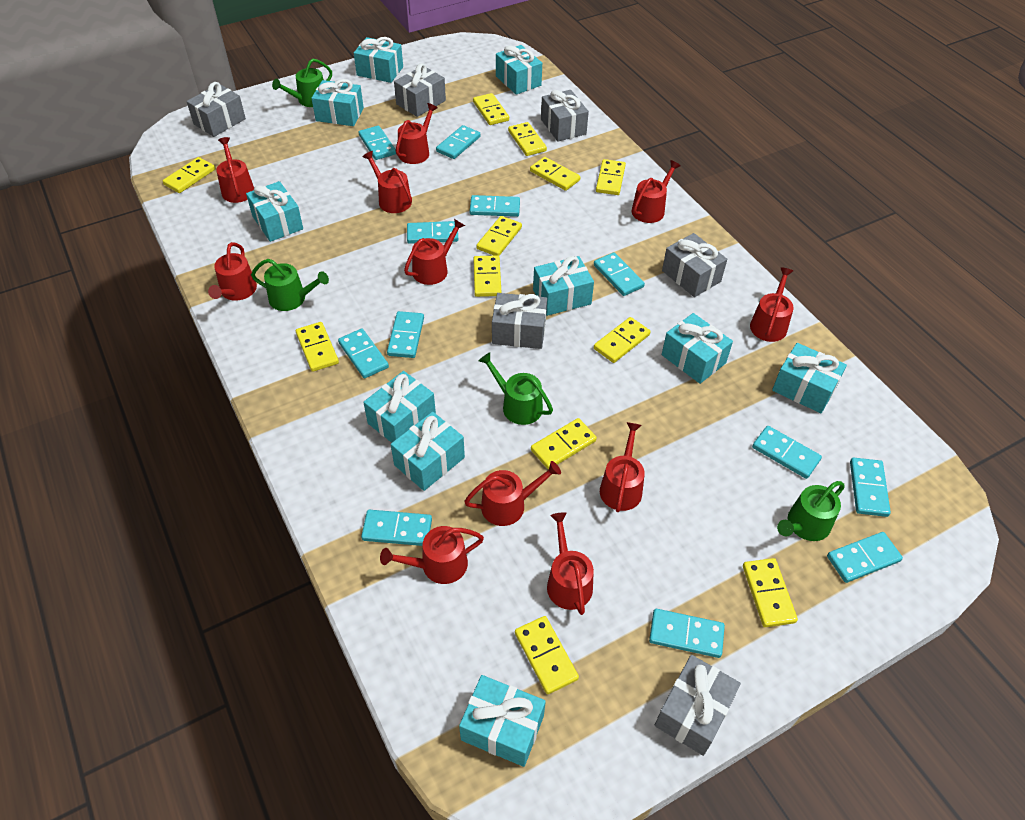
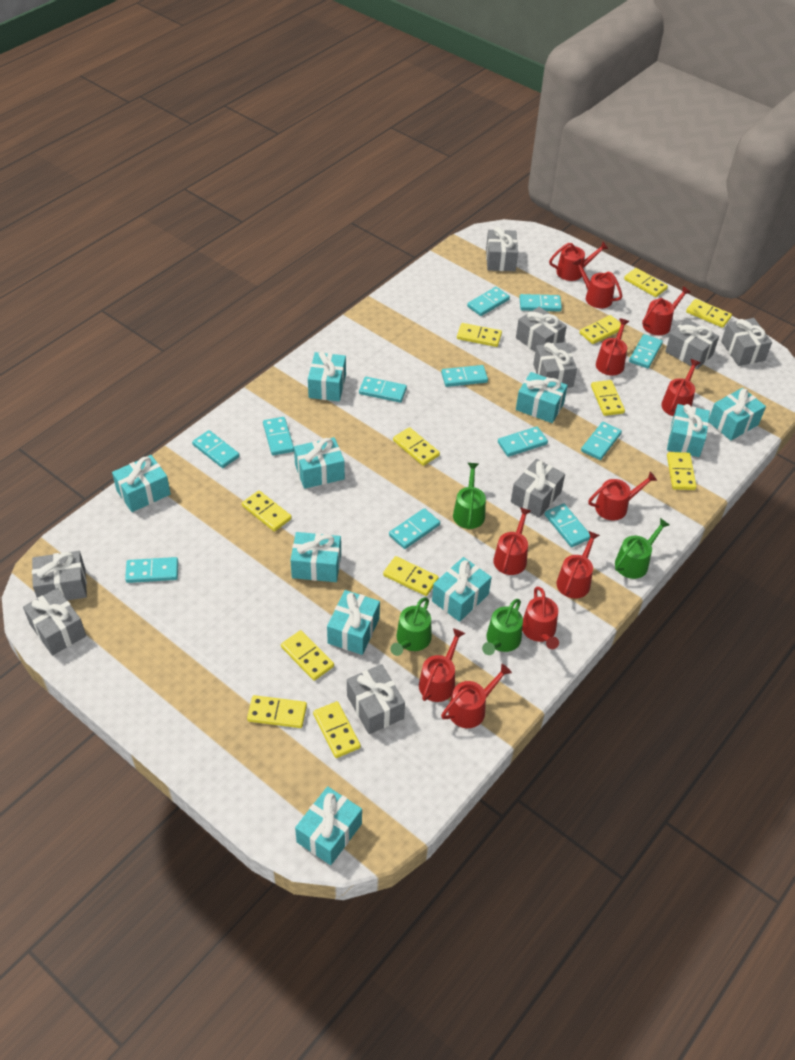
grey gift: [186,82,246,137] [394,63,446,117] [492,293,547,349] [541,90,589,141] [655,655,741,756] [662,233,727,297] = 6 -> [23,588,86,656] [32,551,87,600] [347,664,405,734] [486,227,518,271] [511,459,565,518] [516,307,567,352] [533,342,577,388] [665,319,719,369] [721,318,772,366] = 9

